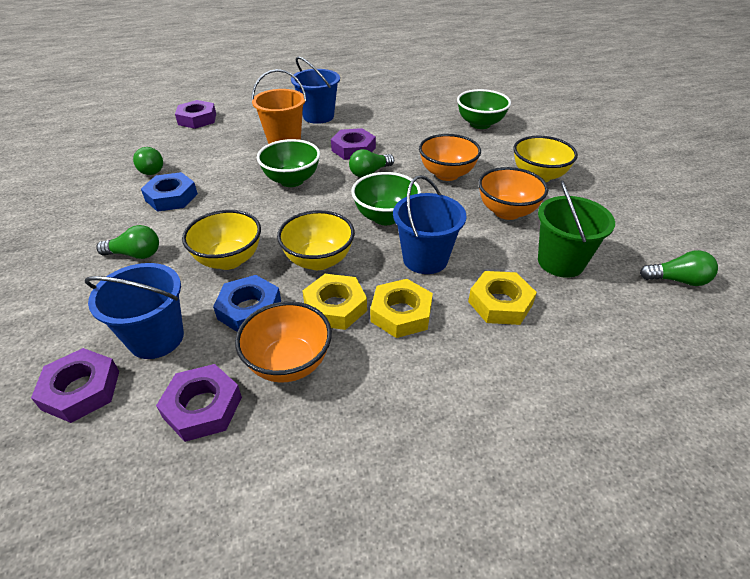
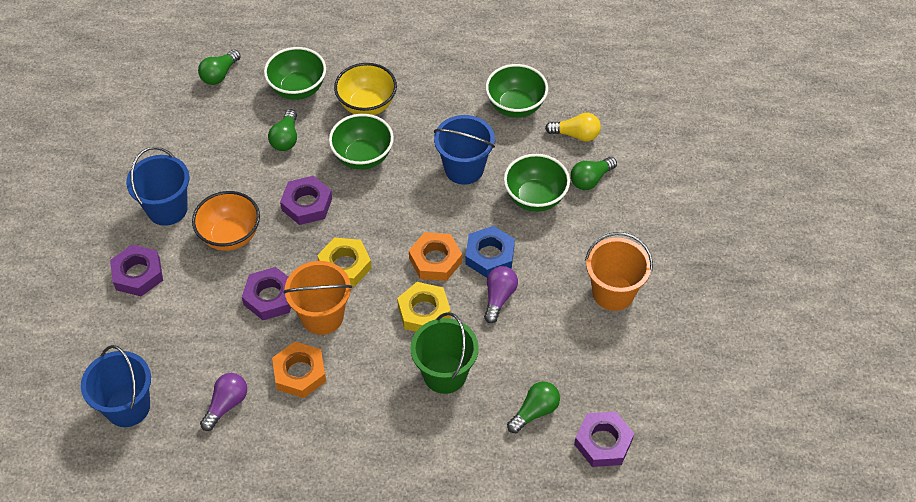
blue nut: [141,172,198,212] [213,275,281,332] = 2 -> [465,226,515,278] = 1
green bowl: [257,139,320,187] [351,172,421,225] [457,89,511,129] = 3 -> [264,47,326,100] [329,114,394,170] [486,64,548,118] [504,154,570,212] = 4
orange bowl: [235,301,332,383] [419,134,481,181] [478,167,548,220] = 3 -> [192,191,260,251] = 1
orange bucket: [251,69,307,144] = 1 -> [283,261,352,335] [585,232,653,311] = 2
orange nut: none = 0 -> [272,342,326,398] [409,232,462,281] = 2
purple light bulb: none = 0 -> [200,373,247,431] [484,266,518,323] = 2
yellow bowl: [182,210,261,270] [277,210,355,270] [513,136,578,182] = 3 -> [334,63,397,115] = 1
yellow light bulb: none = 0 -> [545,113,601,142] = 1
yellow nut: [302,274,367,330] [370,279,433,338] [468,271,537,325] = 3 -> [317,237,372,287] [397,282,451,332] = 2

